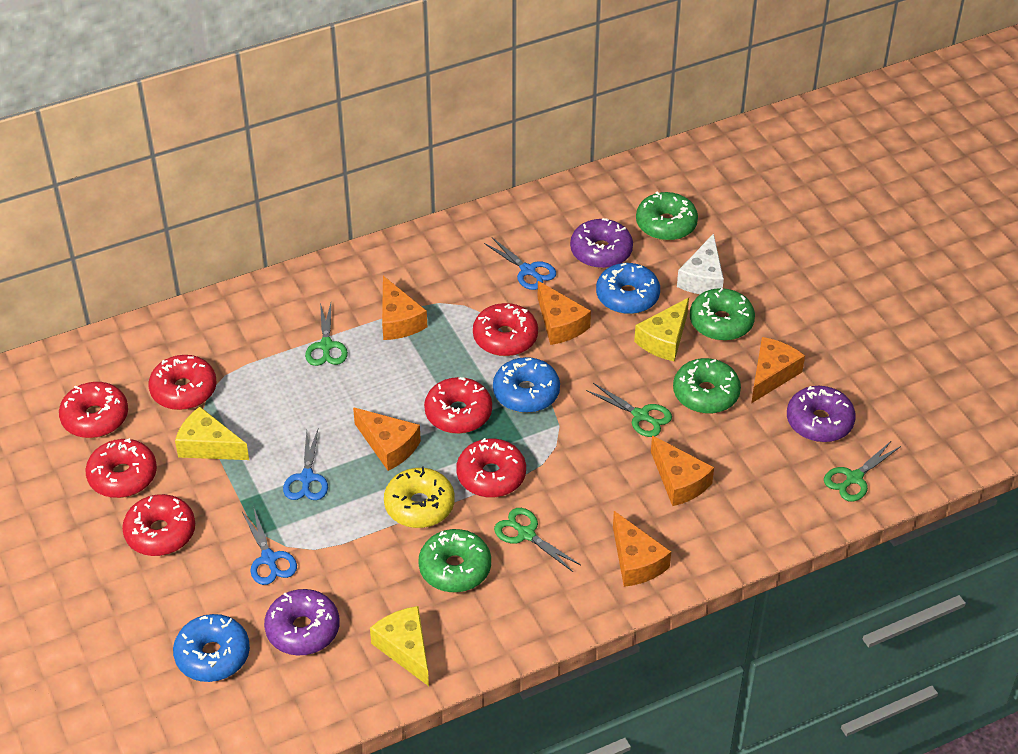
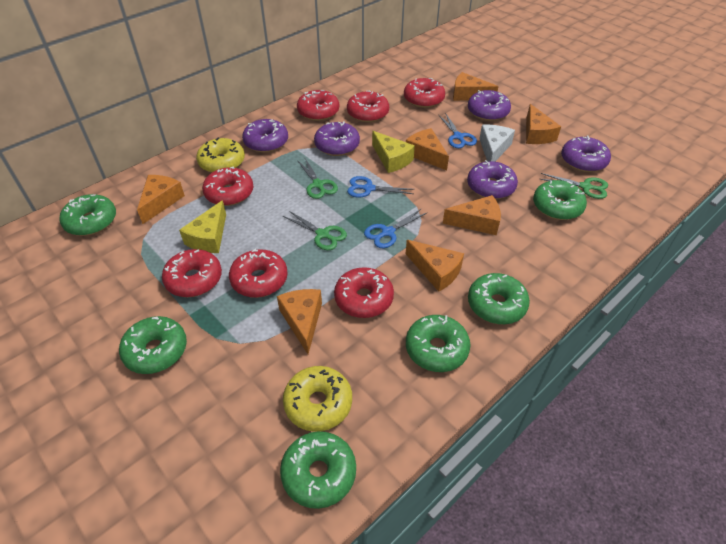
blue donut: [173,614,250,682] [493,357,560,413] [596,263,660,314] = 3 -> none = 0
green donut: [418,529,491,592] [636,192,698,241] [673,358,741,414] [690,288,755,341] = 4 -> [60,194,116,236] [119,316,187,374] [280,431,356,509] [406,315,471,372] [468,273,530,324] [533,180,587,220] = 6
green scissors: [305,303,348,366] [494,508,581,572] [586,383,672,437] [824,440,901,502] = 4 -> [283,211,347,250] [297,159,338,199] [540,173,608,199] = 3
orange cheese: [353,407,421,471] [382,276,427,340] [538,281,591,345] [613,511,671,587] [651,436,714,506] [751,337,805,403] = 6 -> [137,175,185,224] [277,289,322,354] [406,128,449,171] [406,240,464,292] [443,195,501,235] [453,72,498,101] [526,104,561,144] = 7
purple donut: [264,589,340,656] [570,218,633,268] [787,386,856,442] = 3 -> [242,119,288,153] [314,121,360,156] [467,160,518,199] [468,90,511,121] [561,136,611,172] = 5
yellow cheese: [175,407,249,460] [370,606,429,686] [634,297,689,362] = 3 -> [179,200,226,253] [372,131,415,173] = 2
yellow donut: [384,466,455,528] = 1 -> [196,138,245,173] [283,366,352,432] = 2

